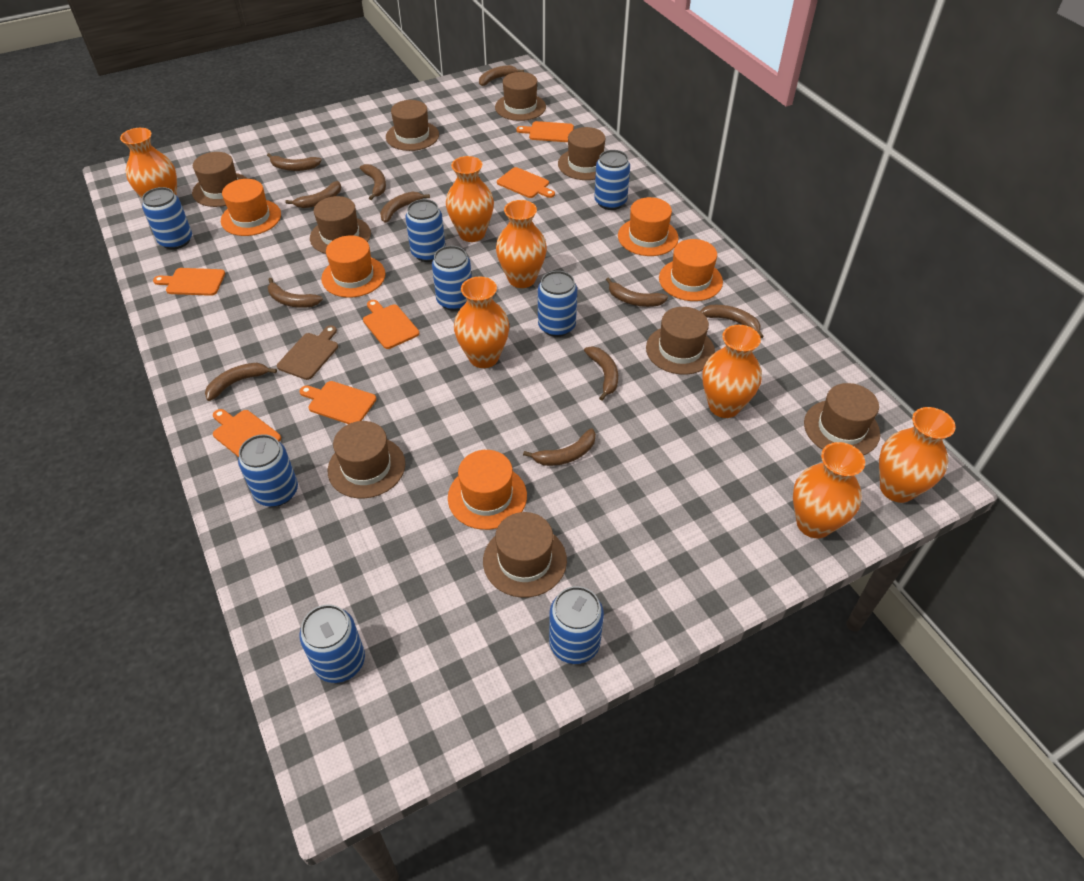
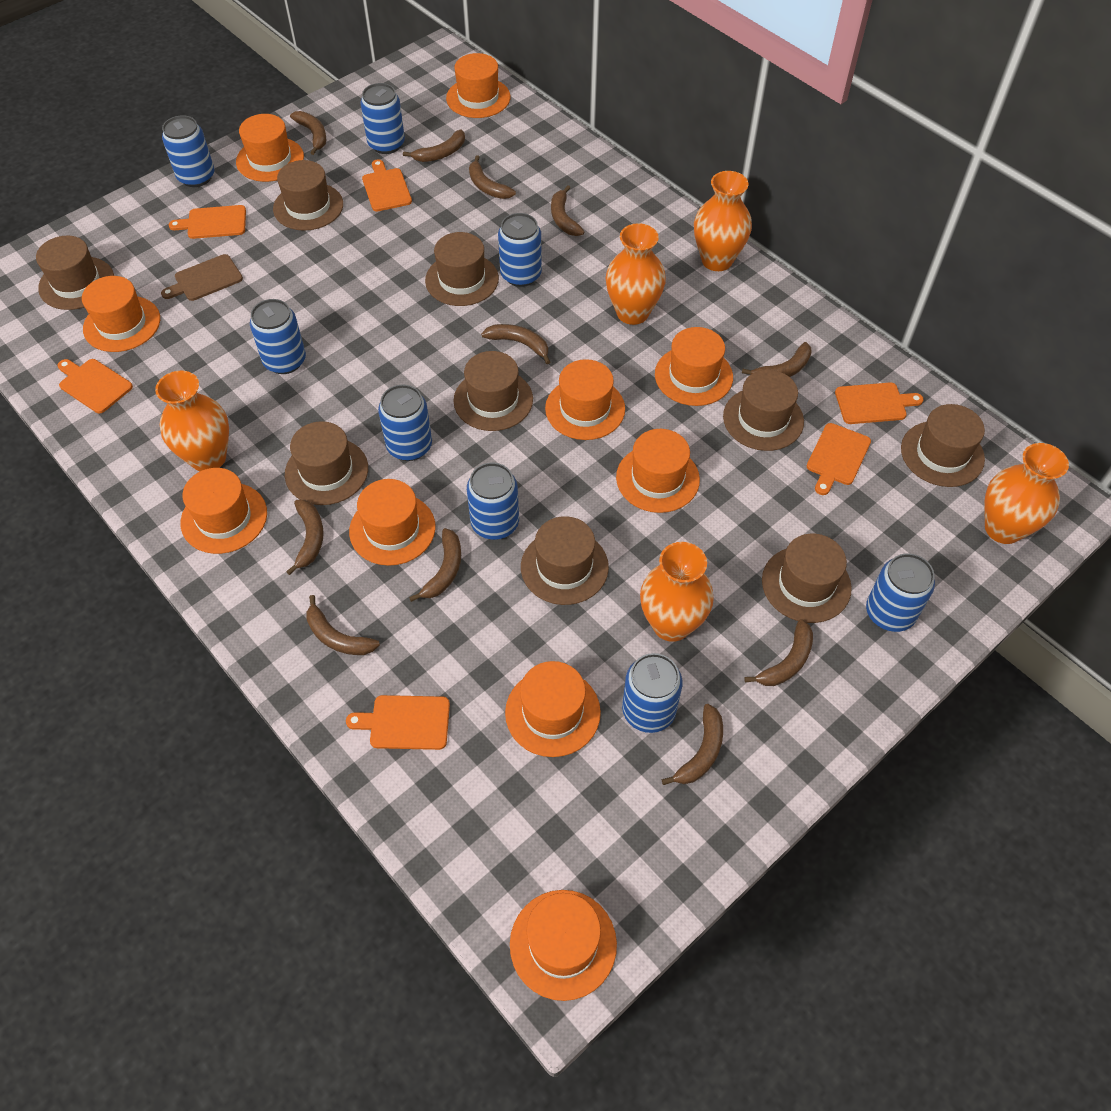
orange hat: [221,179,281,236] [321,235,385,298] [448,450,527,530] [618,197,679,256] [659,239,723,301] = 5 -> [82,276,160,352] [181,468,267,554] [236,114,304,182] [349,479,436,566] [446,53,511,118] [505,661,601,757] [510,890,617,1001] [545,359,625,440] [616,429,700,513] [655,327,733,406] = 10
orange vase: [120,128,177,198] [446,156,494,242] [454,276,510,368] [496,200,547,288] [703,325,762,418] [793,442,865,538] [879,407,956,503] = 7 -> [155,371,229,471] [606,223,666,325] [640,542,714,642] [694,171,752,271] [984,443,1069,544] = 5

